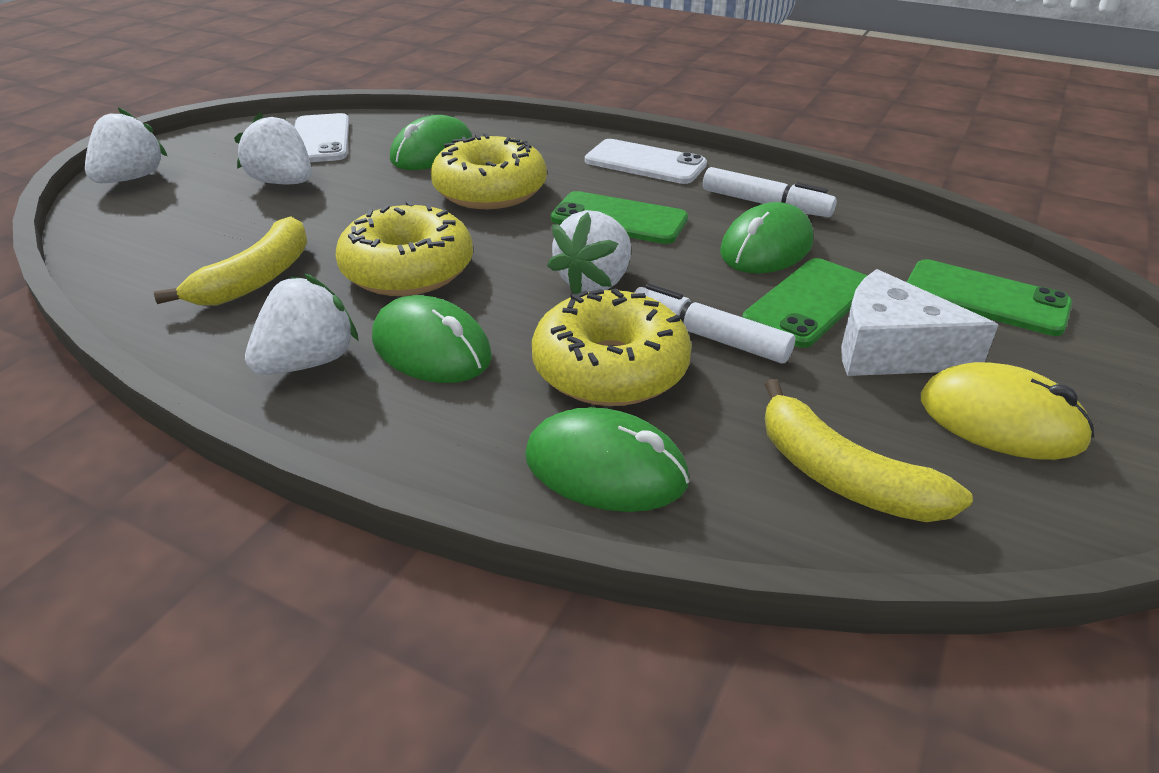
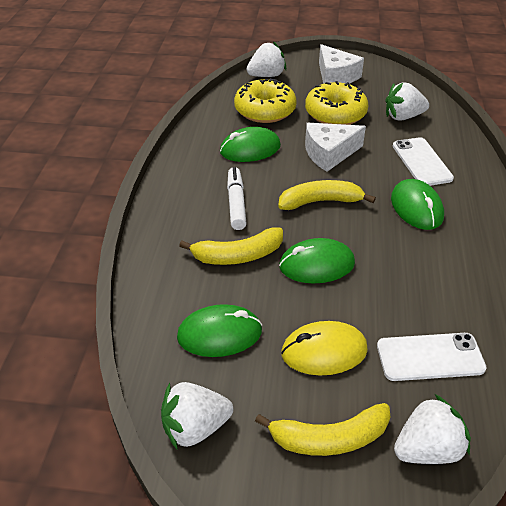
green phone: [551,191,688,244] [742,258,868,348] [907,259,1072,336] = 3 -> none = 0
white cheese: [841,269,998,376] = 1 -> [305,123,366,172] [319,44,364,84] = 2
white marker: [634,284,795,363] [703,167,837,217] = 2 -> [227,167,247,230] = 1
yellow banana: [154,216,307,306] [765,379,973,522] = 2 -> [179,228,283,265] [255,403,390,456] [278,180,376,210] = 3
yellow donut: [335,201,473,296] [431,133,547,209] [532,289,692,406] = 3 -> [234,78,297,123] [305,81,368,125] = 2

